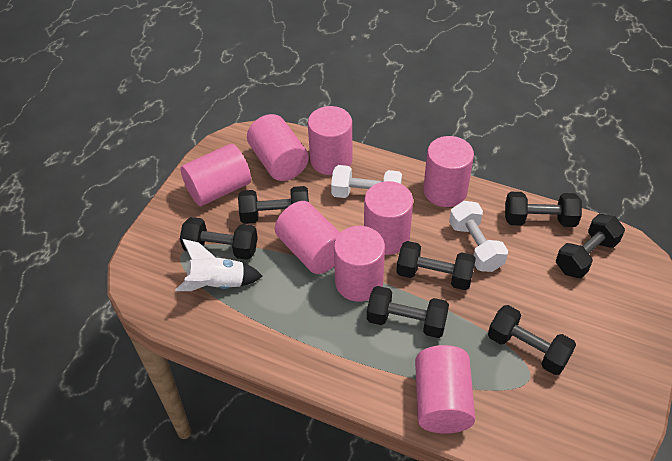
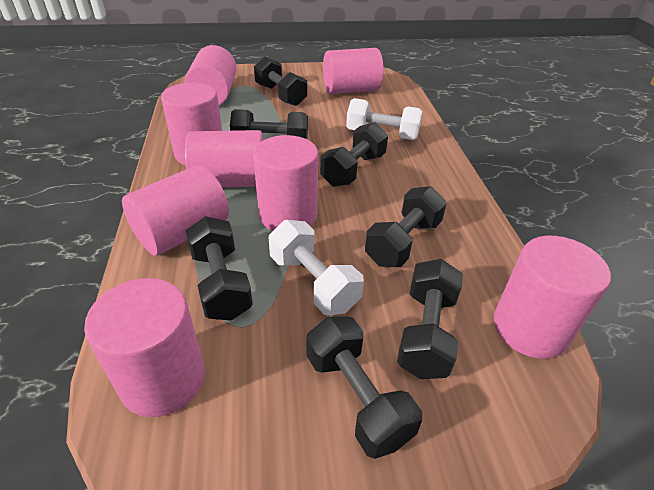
white rocket: [175,239,262,291] = 1 -> none = 0

